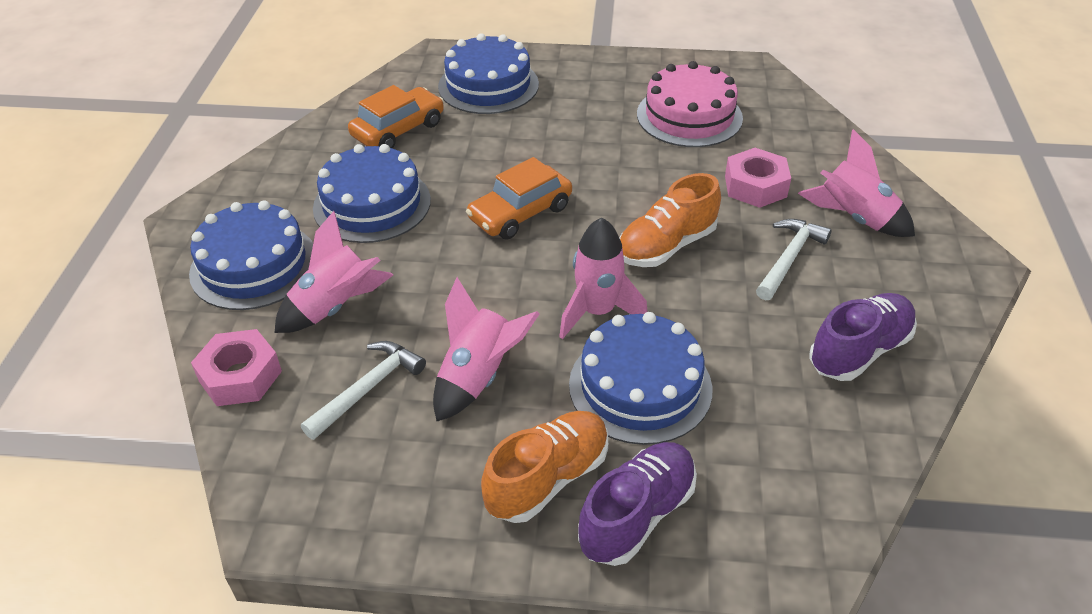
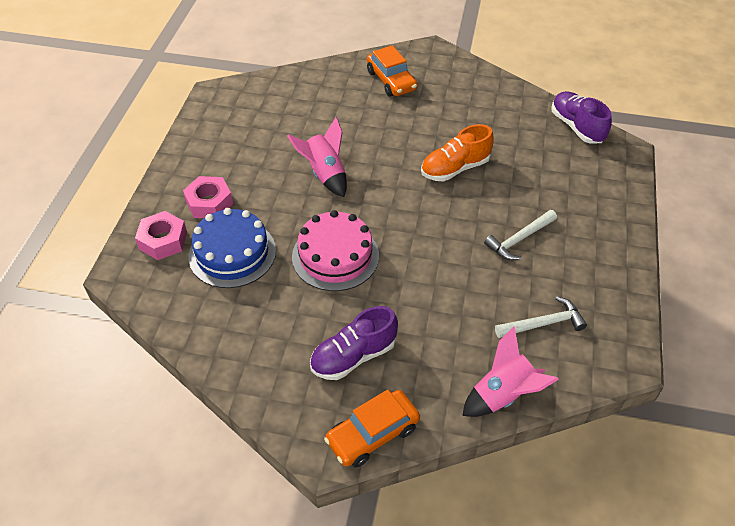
blue cake: [189,200,313,310] [313,144,431,243] [438,33,539,114] [569,312,712,445] = 4 -> [188,208,276,288] = 1
orange shoe: [481,411,608,523] [619,173,721,267] = 2 -> [421,124,494,182] = 1
pink rocket: [275,211,393,333] [433,277,540,421] [559,217,647,339] [798,129,915,237] = 4 -> [287,117,347,197] [462,326,559,417] = 2

